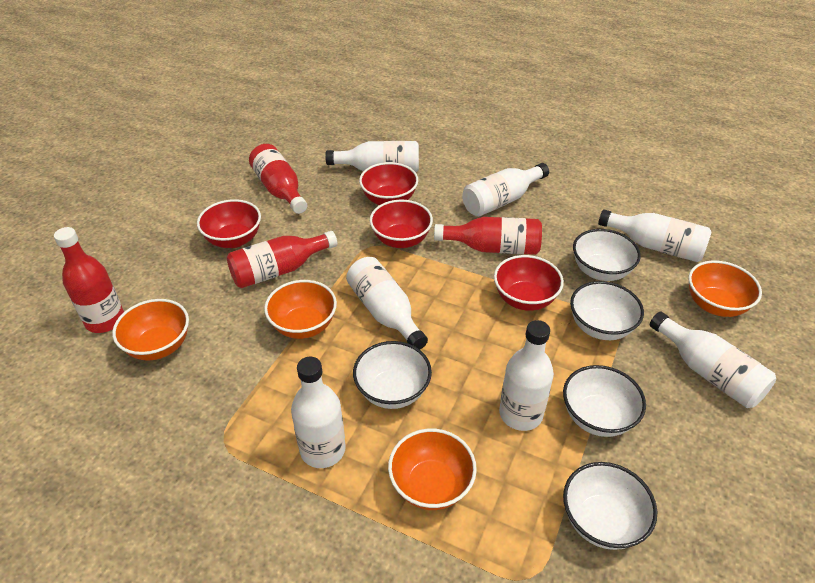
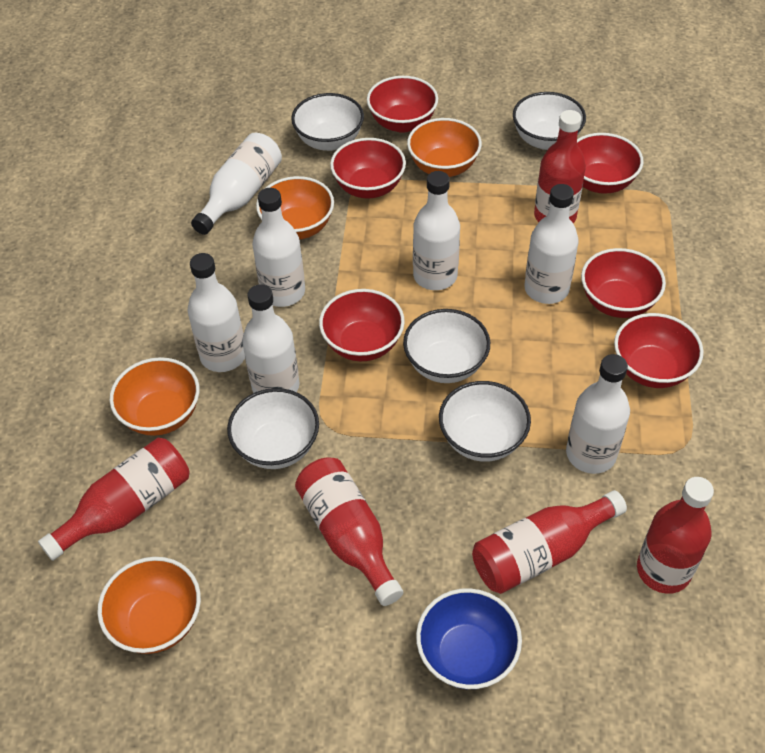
blue bowl: none = 0 -> [416,588,522,689] = 1
red bottle: [54,227,124,333] [227,231,337,288] [249,144,307,214] [434,217,542,255] = 4 -> [38,438,189,561] [295,458,403,606] [472,490,627,594] [534,110,586,223] [637,477,714,594] = 5
red bowl: [197,199,261,248] [359,162,418,205] [370,200,433,248] [494,255,564,311] = 4 -> [319,289,405,361] [330,138,406,199] [367,76,438,133] [577,133,644,194] [581,248,666,318] [614,313,704,388] = 6

